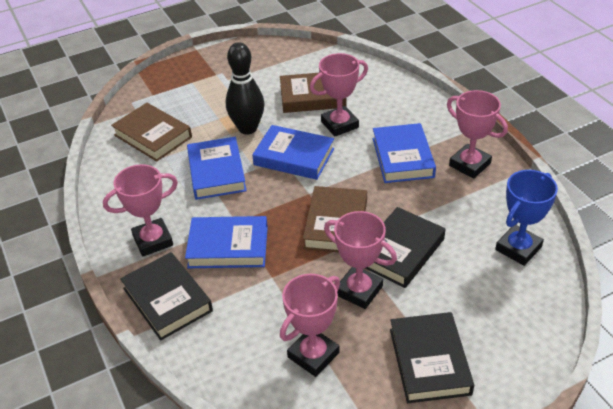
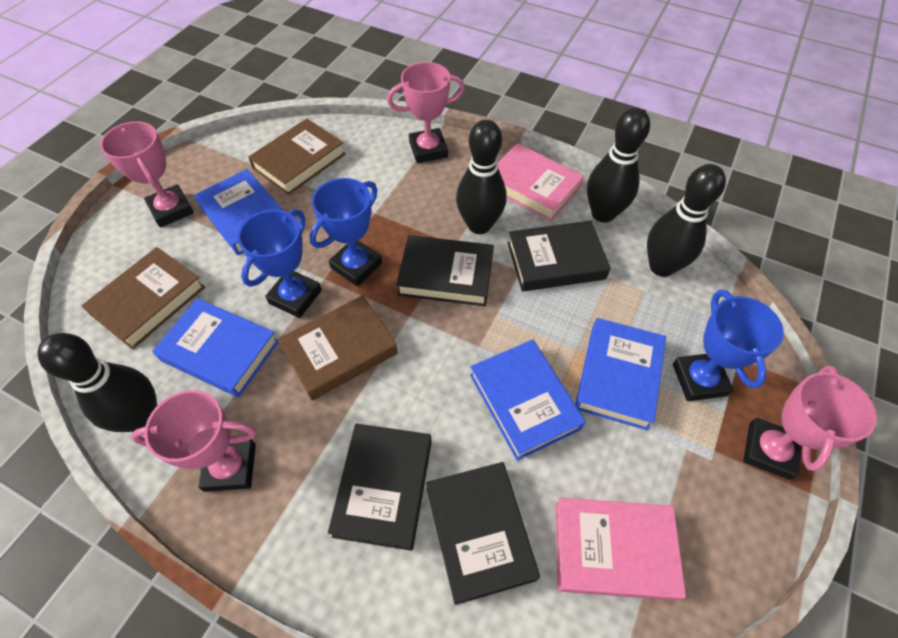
black book: [120,252,213,340] [366,207,445,288] [390,312,474,403] = 3 -> [328,423,432,551] [396,235,494,306] [426,462,540,605] [507,221,611,292] = 4
black bowling pin: [226,42,264,134] = 1 -> [38,333,157,432] [456,120,507,234] [587,108,650,223] [647,164,726,277] = 4
blue trophy: [495,170,558,266] = 1 -> [238,209,322,318] [310,178,382,286] [673,290,784,401] = 3
pink book: none = 0 -> [498,143,584,221] [555,498,686,601] = 2
pink trophy: [103,164,178,256] [280,274,340,377] [310,53,368,136] [324,211,397,309] [447,90,508,179] = 5 -> [100,121,194,227] [131,390,256,492] [387,62,465,163] [743,365,877,480] = 4

